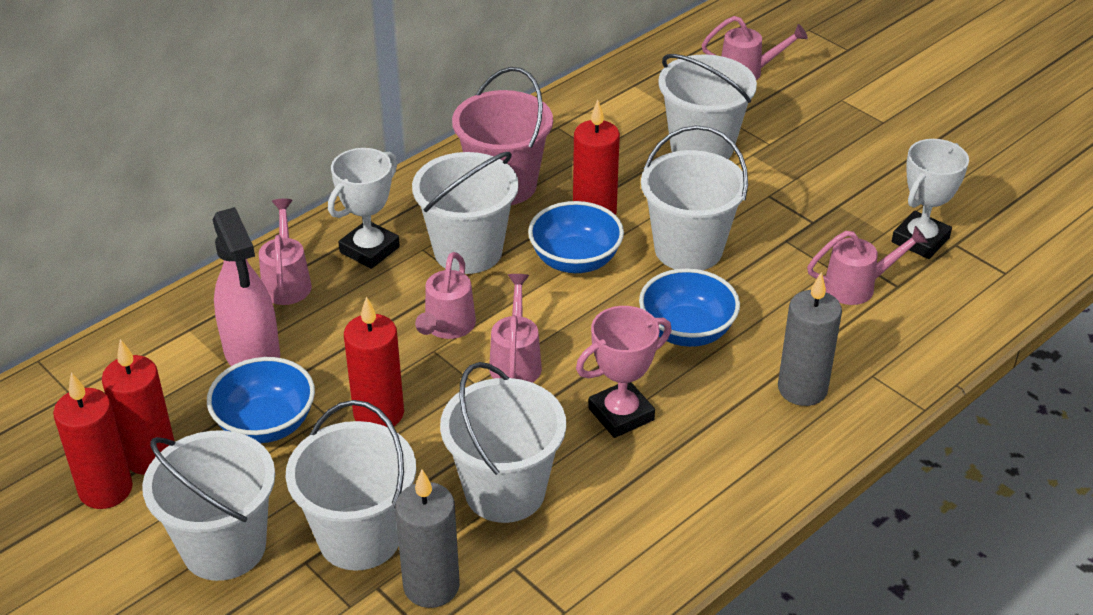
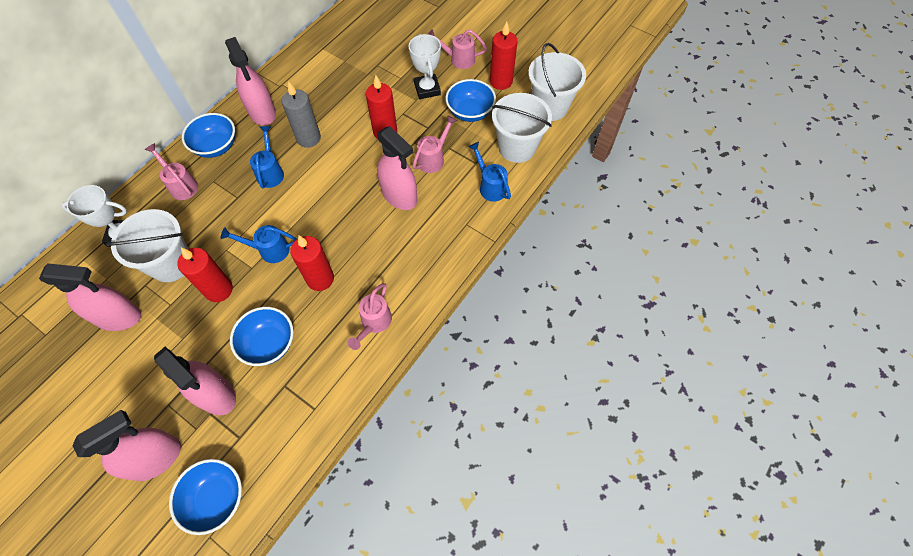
blue bowl: [207,357,315,443] [528,201,624,273] [639,268,740,347] = 3 -> [169,459,242,535] [182,113,235,158] [230,307,294,366] [445,79,496,122] = 4
blue watering can: none = 0 -> [221,225,297,263] [250,126,284,188] [469,142,511,202] = 3
grey candle: [395,469,460,608] [778,272,842,406] = 2 -> [282,81,321,148] = 1
pink bucket: [452,67,553,205] = 1 -> none = 0
pink spray bottle: [212,207,280,366] = 1 -> [39,263,141,331] [72,410,181,481] [154,347,236,415] [225,37,276,125] [377,126,417,210] = 5
pink trophy: [576,306,672,438] = 1 -> none = 0
pink watering can: [259,199,312,305] [415,252,476,339] [489,274,542,383] [702,16,808,80] [807,226,928,305] = 5 -> [144,143,198,200] [348,283,392,350] [413,115,457,173] [428,29,487,69] = 4
white bucket: [142,430,275,581] [286,400,416,571] [412,152,519,274] [440,362,566,523] [641,125,748,270] [658,54,757,159] = 6 -> [106,209,188,282] [492,93,552,163] [528,43,586,121] = 3

